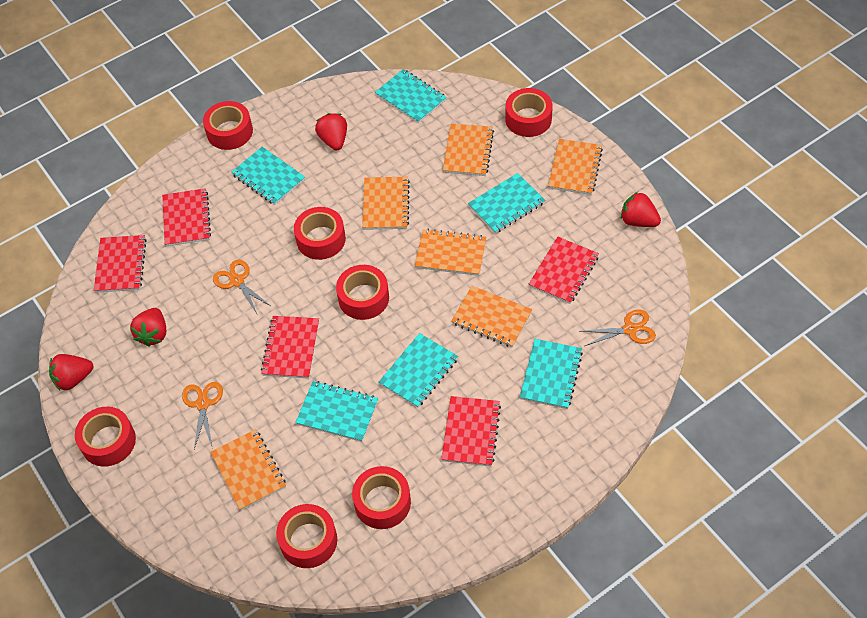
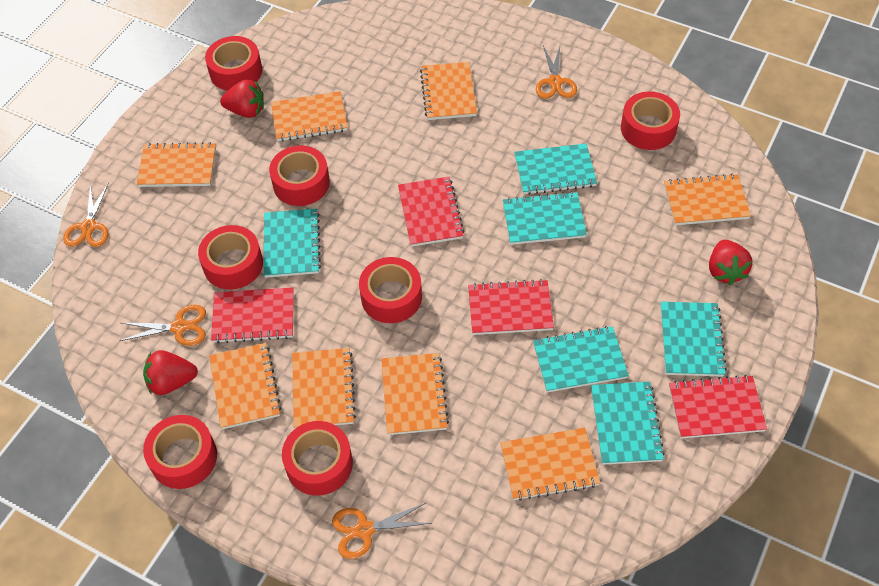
orange notebook: [210,429,286,511] [362,176,410,230] [415,229,486,276] [443,124,494,176] [451,286,533,348] [548,139,603,195] = 6 -> [137,142,216,187] [209,343,281,429] [271,91,348,142] [292,348,356,428] [381,353,449,435] [420,62,477,120] [500,428,600,501] [664,174,751,225] = 8
orange scissors: [182,382,223,449] [213,260,272,314] [581,309,656,346] = 3 -> [63,182,109,247] [120,305,206,346] [332,503,431,559] [536,46,577,99] = 4
red notebook: [94,235,147,293] [162,188,211,247] [261,316,319,379] [441,396,501,466] [529,237,599,304] = 5 -> [211,287,294,344] [398,177,465,247] [468,279,554,335] [669,375,767,438] = 4
red strawberry: [49,354,93,390] [130,308,166,347] [315,113,347,150] [621,192,661,227] = 4 -> [143,350,198,395] [220,80,264,118] [709,240,752,285] = 3

